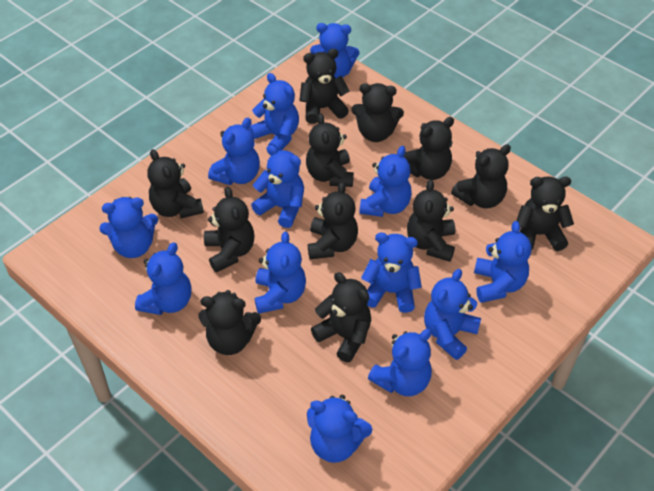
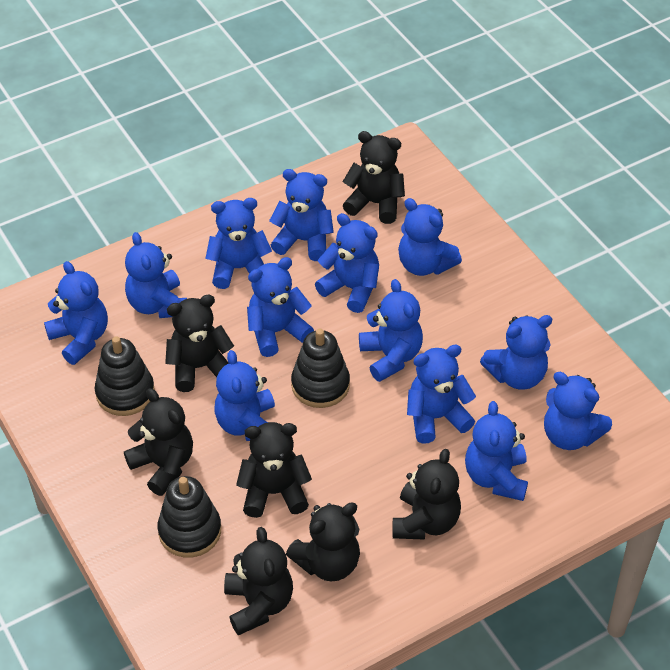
black stacking toy: none = 0 -> [95,336,155,416] [157,476,221,558] [291,329,350,408] = 3
black teddy bear: [147,149,204,218] [198,290,261,355] [204,187,255,272] [299,49,350,124] [306,113,354,187] [308,182,358,259] [311,272,371,362] [351,83,404,142] [403,117,454,180] [407,179,455,262] [451,144,511,208] [516,176,574,251] = 12 -> [124,388,193,496] [165,295,234,392] [224,527,293,636] [236,422,312,518] [286,503,360,581] [343,131,405,224] [392,449,461,540] = 7

